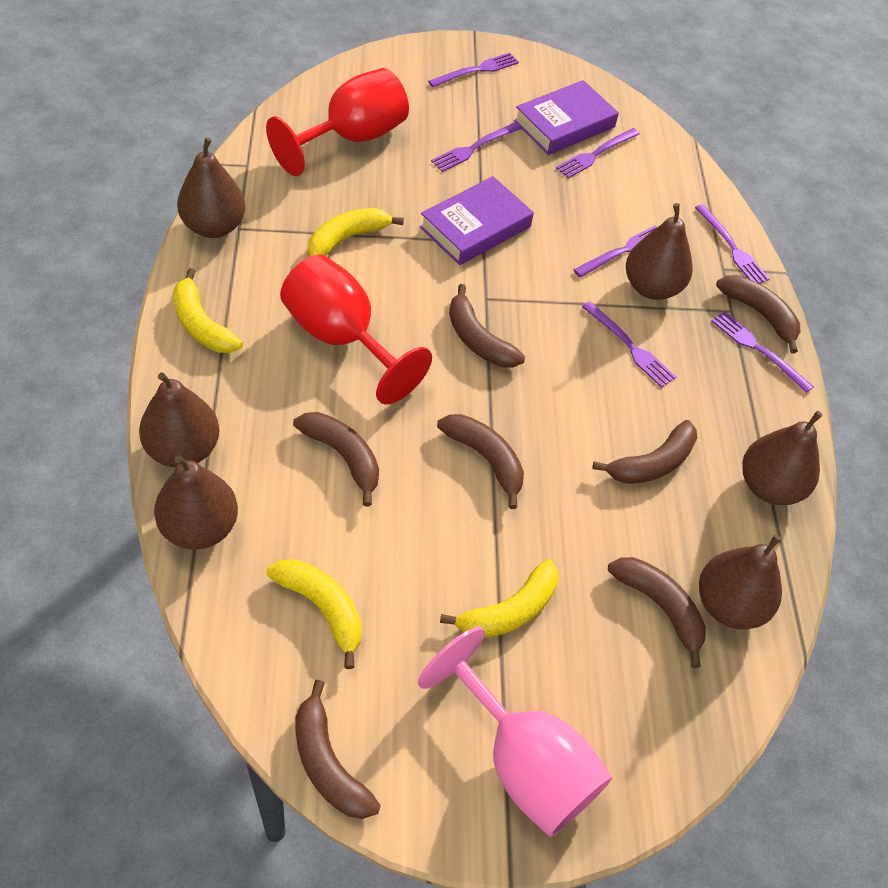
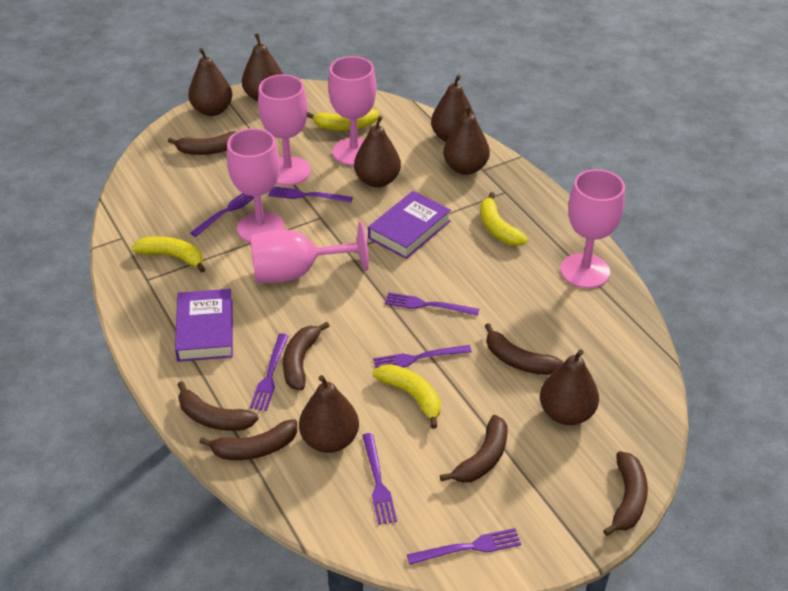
brown pear: [139,373,219,468] [154,455,238,550] [177,137,245,238] [626,203,693,300] [699,534,782,630] [742,411,823,505] = 6 -> [188,48,232,116] [242,33,283,101] [299,375,359,453] [354,116,401,188] [431,74,475,142] [443,105,490,175] [540,350,599,425] = 7
pink goblet: [418,627,613,837] = 1 -> [227,128,285,243] [250,221,369,283] [258,74,311,186] [328,56,376,166] [560,169,625,288] = 5
red goblet: [266,68,409,176] [280,255,432,405] = 2 -> none = 0

